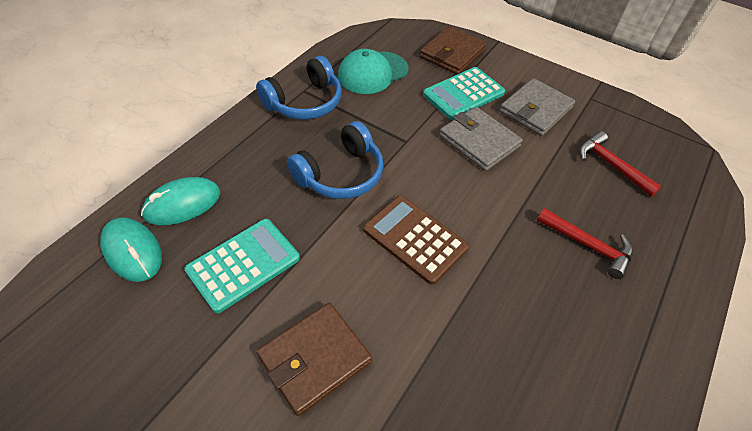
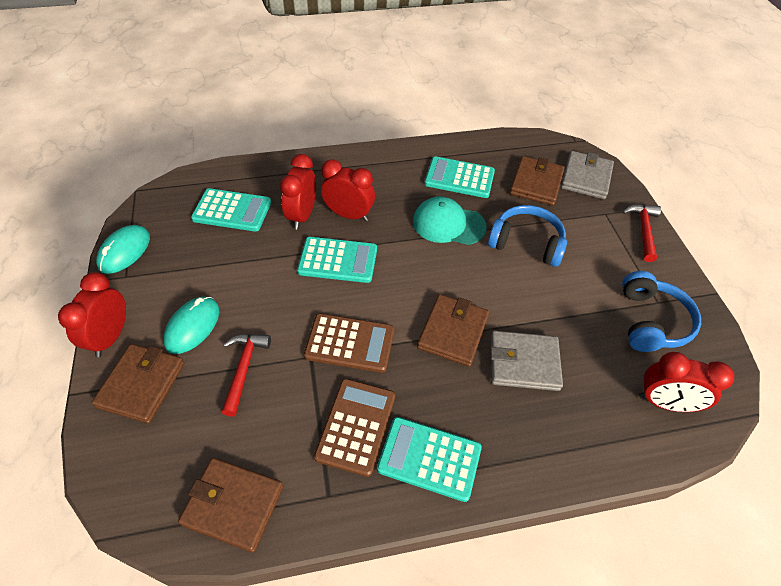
brown calculator: [363,195,469,285] = 1 -> [304,313,394,373] [314,379,395,477] = 2
brown wallet: [257,303,372,416] [420,26,487,75] = 2 -> [92,344,185,424] [178,458,283,552] [417,294,490,367] [510,156,565,206] = 4
red clock: none = 0 -> [58,272,126,357] [280,154,316,229] [321,159,375,221] [639,352,734,412] = 4
turquoise calculator: [184,219,300,313] [423,67,505,120] = 2 -> [191,188,271,232] [297,237,377,283] [377,417,482,502] [424,156,495,198] = 4

